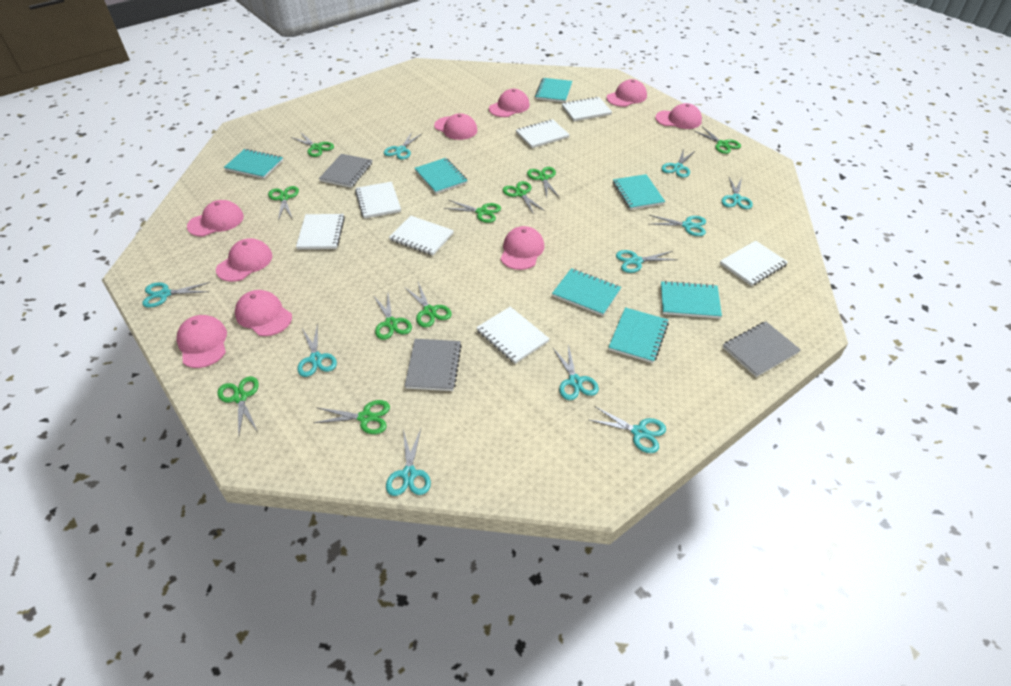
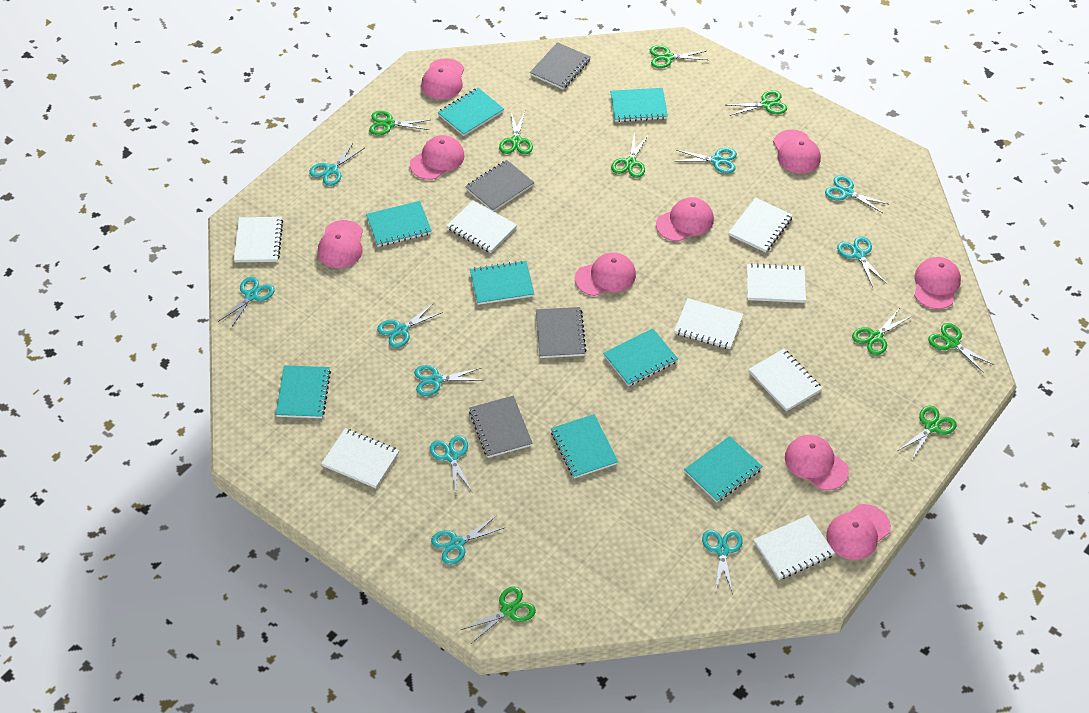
green scissors: [217,376,259,435] [268,186,299,221] [291,132,334,157] [314,400,390,434] [373,294,412,340] [404,282,452,328] [444,200,501,223] [503,181,545,215] [527,167,560,198] [694,127,741,154] = 10 -> [369,111,430,135] [461,587,536,643] [499,112,533,154] [611,132,649,178] [650,45,708,68] [728,90,787,116] [852,309,912,355] [899,406,957,460] [928,323,994,373] = 9
grey notebook: [319,154,372,188] [405,339,462,391] [723,321,801,377] = 3 -> [465,160,534,211] [469,396,533,458] [530,42,591,89] [536,307,586,358] = 4
turquoise notebook: [224,149,283,179] [415,158,468,194] [535,78,572,102] [552,268,621,316] [608,307,669,363] [613,174,665,210] [661,281,722,319] = 7 -> [276,365,331,418] [366,201,432,247] [438,88,504,136] [470,260,534,305] [551,414,618,478] [603,328,678,386] [610,88,668,122] [684,436,763,502] = 8
white notebook: [296,214,345,249] [355,182,401,219] [389,216,454,255] [476,307,550,364] [516,119,570,148] [562,97,612,121] [720,241,788,286] = 7 -> [234,217,283,262] [321,428,399,488] [447,200,517,253] [674,298,744,349] [728,198,793,253] [747,263,806,303] [748,349,823,412] [753,515,835,580] = 8

